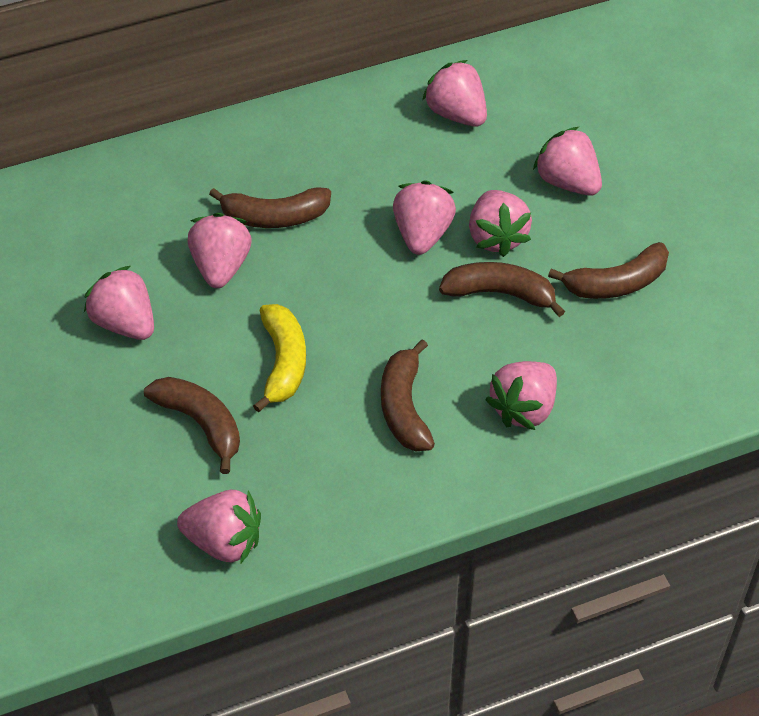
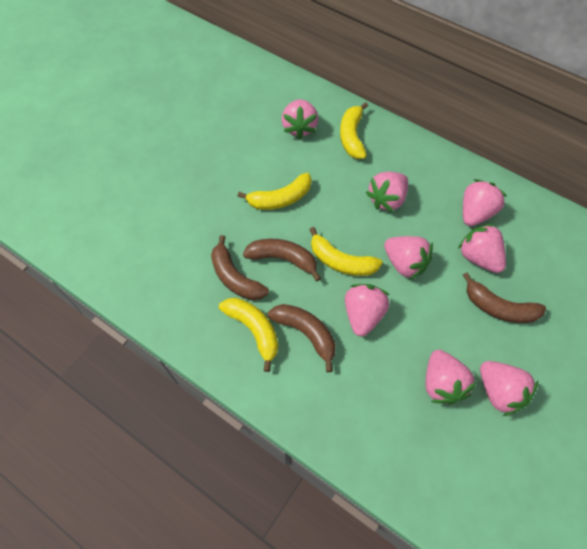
brown banana: [144,377,240,474] [209,187,331,228] [381,339,435,451] [439,262,565,317] [548,242,669,299] = 5 -> [211,235,269,300] [243,239,321,281] [267,304,335,372] [463,272,546,323] = 4
yellow banana: [253,304,306,413] = 1 -> [219,298,278,372] [238,173,312,210] [309,227,383,276] [340,102,368,159] = 4

